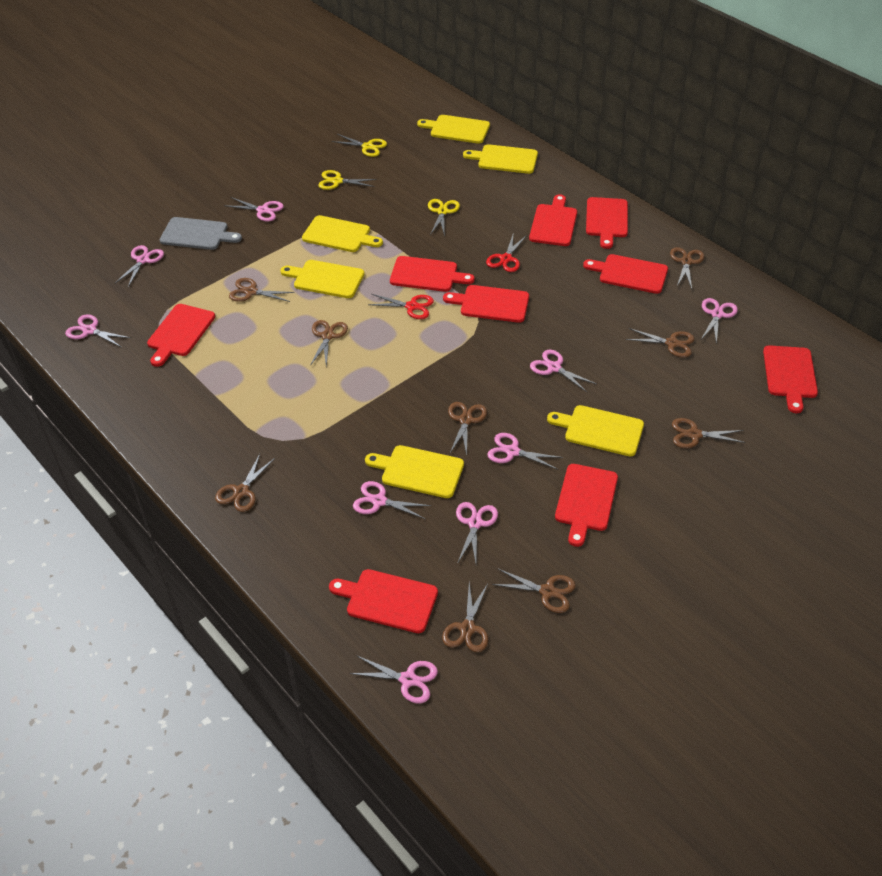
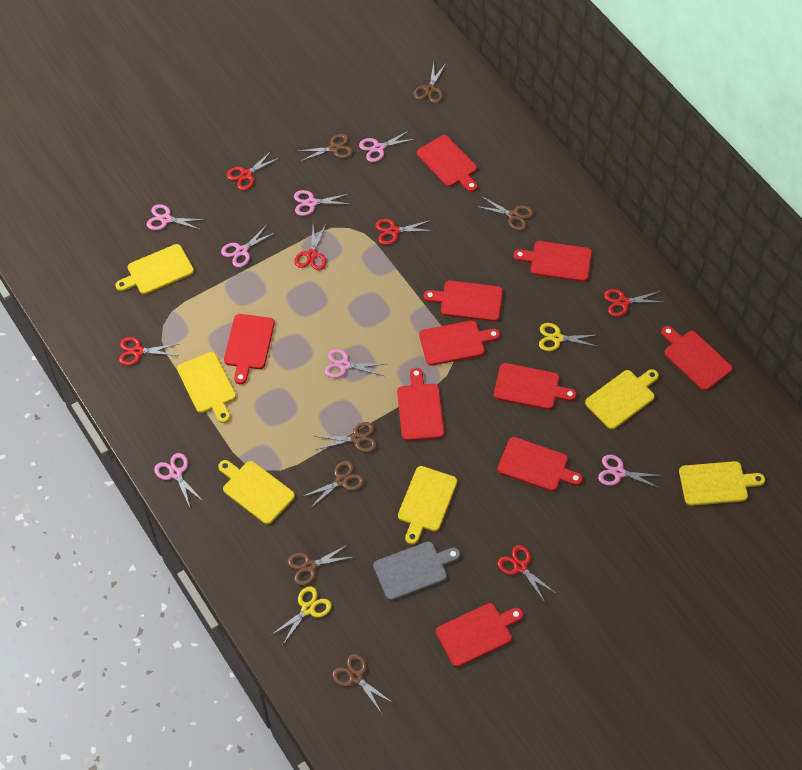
brown scissors: [215,454,275,512] [229,278,295,302] [310,320,348,366] [442,582,488,652] [448,402,487,456] [492,568,575,613] [626,328,694,357] [670,247,704,289] [672,418,746,448] = 9 -> [287,544,353,586] [298,134,353,162] [302,461,364,507] [314,422,377,452] [332,654,393,715] [414,63,446,103] [476,196,534,231] = 7
pink scissors: [65,314,131,347] [115,245,164,287] [224,197,284,222] [349,655,438,704] [353,481,431,519] [456,502,498,564] [487,433,563,470] [530,350,597,393] [701,298,738,344] = 9 -> [147,204,206,230] [154,453,204,507] [221,225,276,268] [294,190,349,216] [325,349,385,378] [359,130,415,162] [598,455,663,488] = 7
red cutting board: [147,304,215,367] [329,569,438,633] [390,256,475,292] [443,285,529,323] [529,194,577,246] [555,464,618,547] [583,254,668,294] [586,197,628,249] [763,345,818,413] = 9 -> [224,314,275,384] [397,368,444,441] [417,135,478,192] [419,320,500,366] [424,281,503,321] [436,603,523,667] [494,363,577,410] [497,437,583,491] [514,241,592,282] [661,326,733,391] = 10
red scissors: [368,294,434,319] [486,232,527,272] = 2 -> [119,337,178,366] [226,150,279,190] [295,223,327,270] [375,219,434,245] [498,545,557,602] [604,289,661,317] = 6
yellow scissors: [318,170,377,190] [331,134,387,157] [428,199,460,236] = 3 -> [271,586,332,646] [539,323,598,351] = 2

